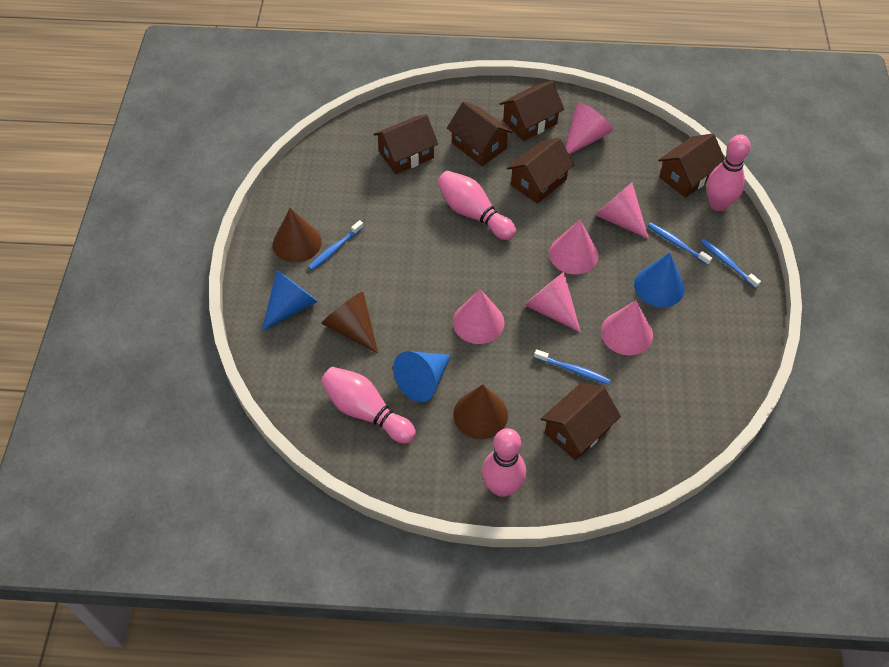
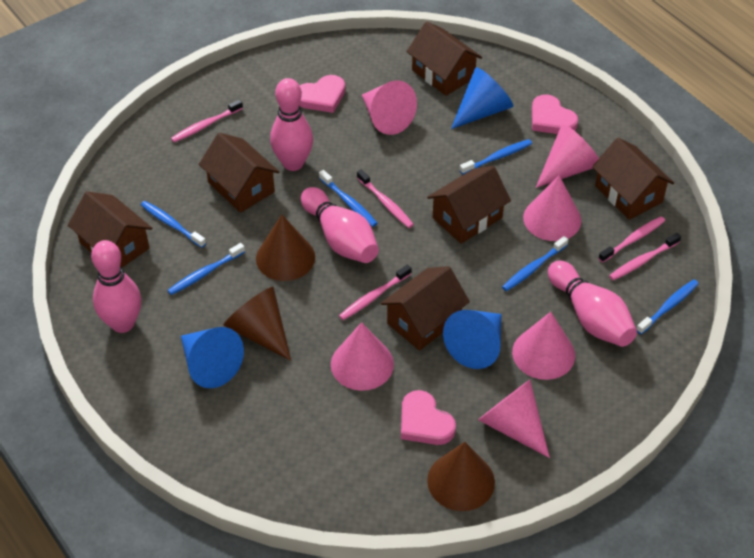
blue toothbrush: [308,220,364,270] [534,349,611,385] [648,223,712,265] [701,239,761,288] = 4 -> [141,201,206,248] [167,243,245,295] [319,170,378,227] [460,139,532,175] [502,236,568,291] [637,279,699,334] = 6
pink heart: none = 0 -> [299,75,345,113] [401,390,456,445] [532,94,578,134] = 3
pink toothbrush: none = 0 -> [171,99,243,142] [339,265,412,320] [357,169,414,228] [598,216,665,263] [609,233,681,280] = 5

